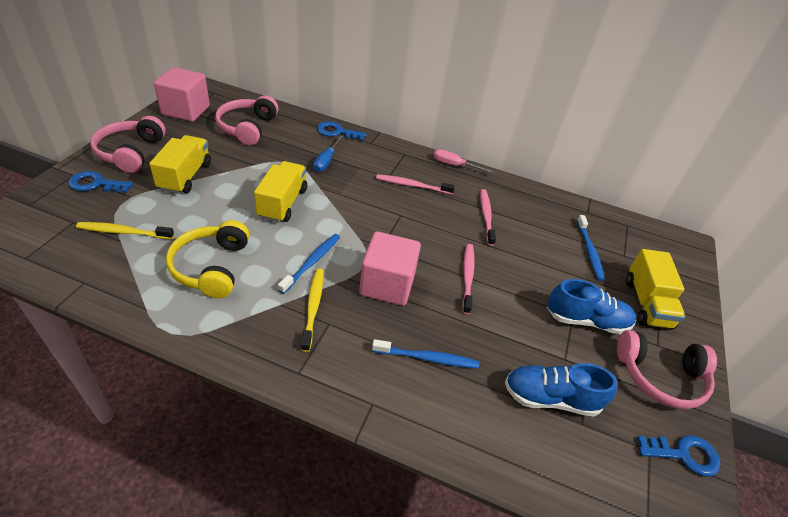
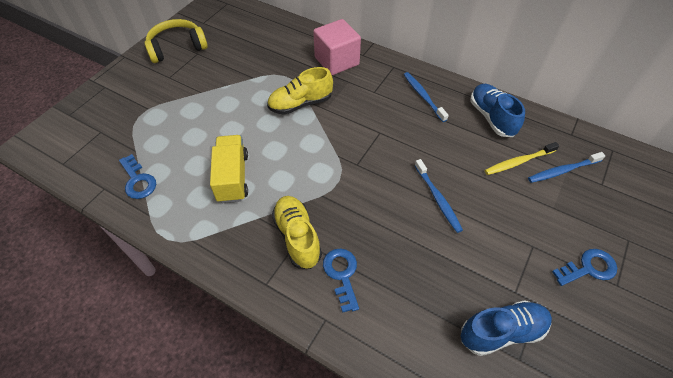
blue screwdriver: [313,135,344,172] = 1 -> none = 0
pink cube: [154,67,210,122] [359,231,421,306] = 2 -> [313,19,361,75] = 1
pink headphones: [90,116,166,173] [215,95,279,145] [617,330,717,409] = 3 -> none = 0
pink screwdriver: [434,149,494,173] = 1 -> none = 0
pink toothbrush: [376,174,455,195] [462,244,475,314] [480,189,496,246] = 3 -> none = 0
yellow shoe: none = 0 -> [267,67,333,115] [272,196,322,269] = 2
yellow toothbrush: [76,222,174,239] [301,269,323,352] = 2 -> [485,142,559,175] = 1
yellow truck: [149,135,211,194] [254,161,307,223] [626,249,685,330] = 3 -> [210,135,248,203] = 1

